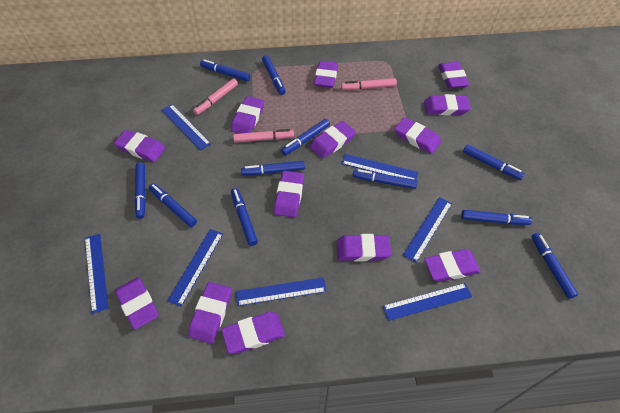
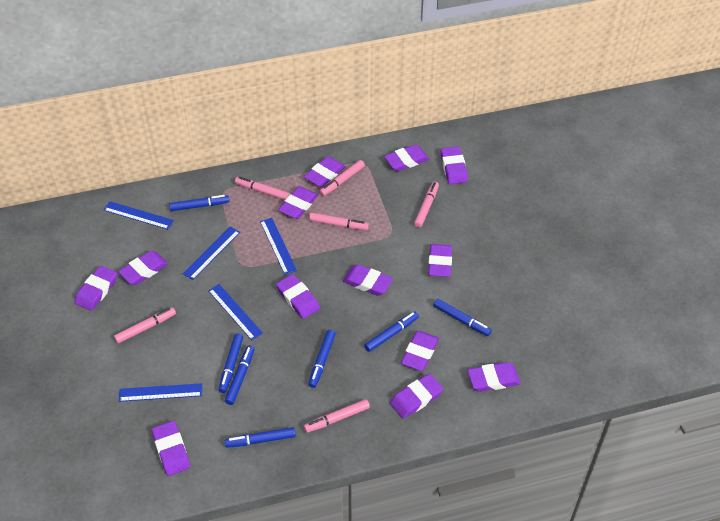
blue marker: [134,162,146,219] [149,183,197,227] [200,59,250,81] [231,188,258,246] [241,161,305,175] [262,55,286,95] [281,119,330,155] [353,169,417,189] [461,210,532,225] [463,144,524,180] [531,233,578,299] = 11 -> [169,195,229,211] [219,333,243,393] [225,345,255,405] [225,427,296,448] [308,330,336,388] [364,311,419,352] [433,299,492,336] = 7
blue ruler: [85,234,109,314] [162,104,211,150] [167,229,223,307] [236,277,327,306] [341,154,418,180] [383,283,472,321] [403,197,452,263] = 7 -> [104,201,174,230] [119,383,202,402] [183,227,240,280] [208,284,263,340] [260,218,297,275] = 5
pink marker: [193,78,238,115] [233,129,294,143] [341,78,397,90] = 3 -> [114,307,176,343] [235,177,290,200] [304,399,370,433] [309,213,369,230] [319,160,365,196] [414,182,439,228] = 6

